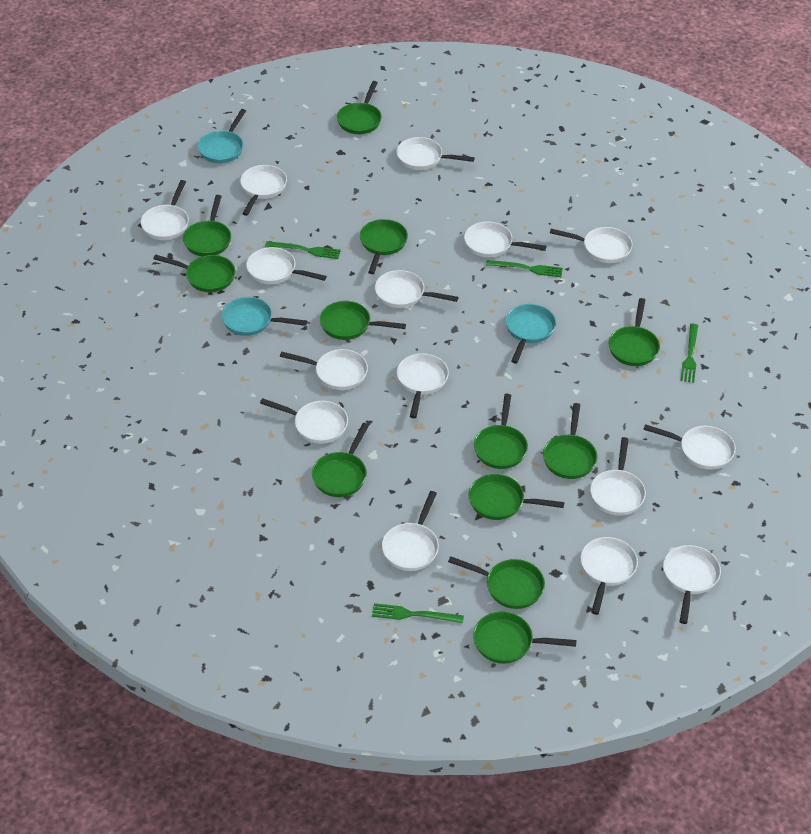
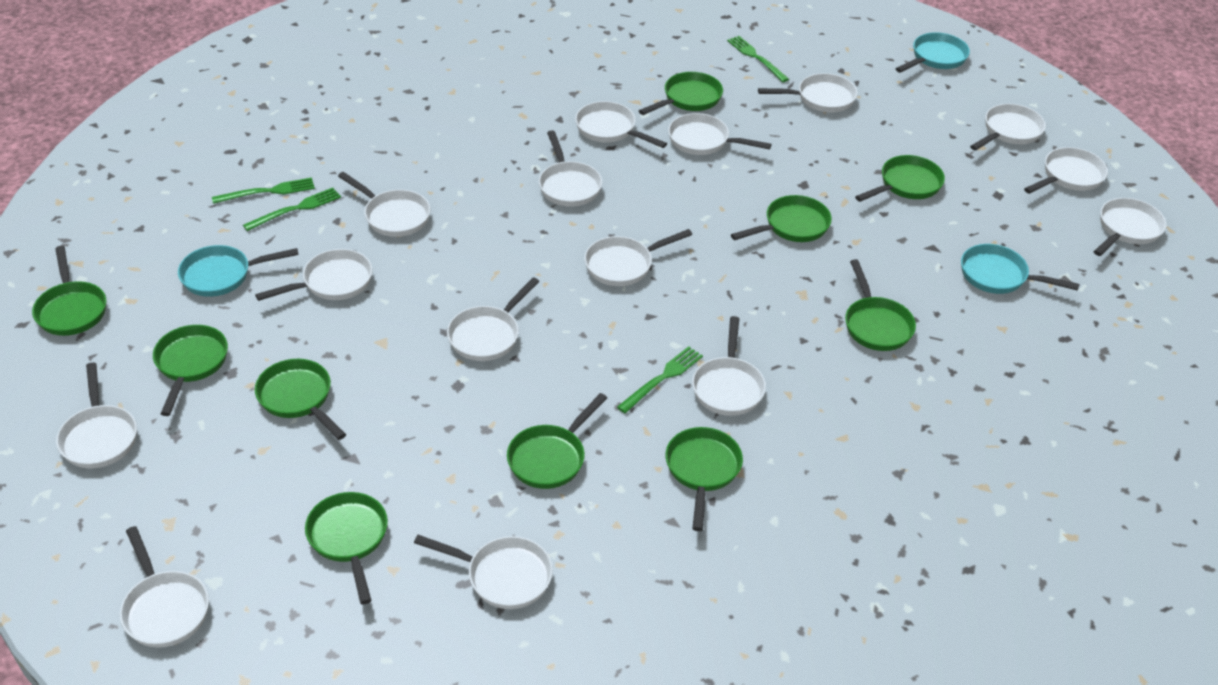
green pan: [153,254,236,292] [183,195,231,256] [312,423,369,497] [320,301,406,340] [337,81,382,134] [360,219,408,274] [448,556,545,609] [468,474,564,520] [473,612,576,664] [474,394,528,469] [543,403,597,479] [609,298,660,366] = 12 -> [32,246,106,336] [153,325,228,416] [255,359,346,440] [305,492,388,604] [507,393,607,489] [639,72,723,115] [666,427,743,531] [731,195,832,242] [845,259,916,351] [855,155,945,202] = 10

